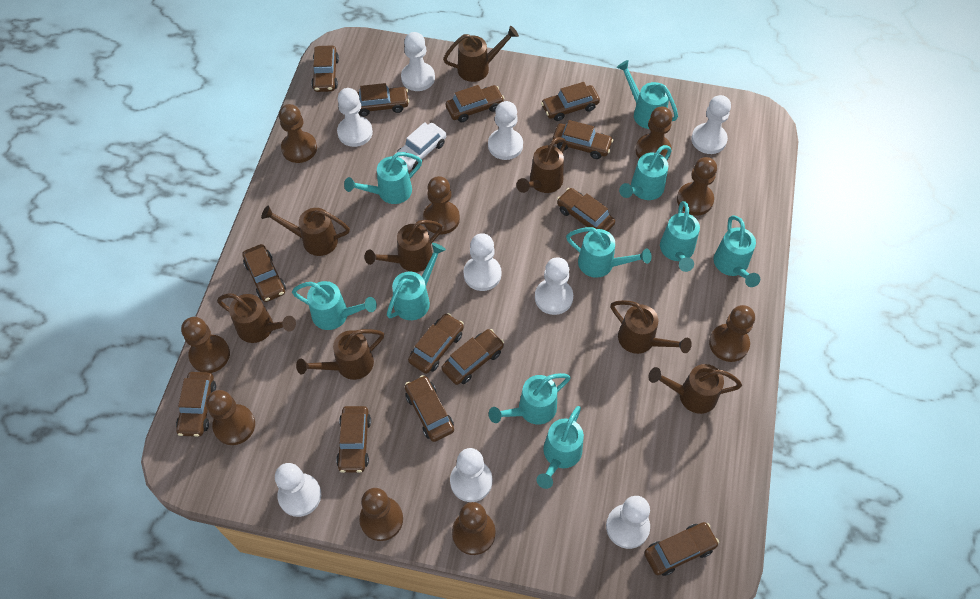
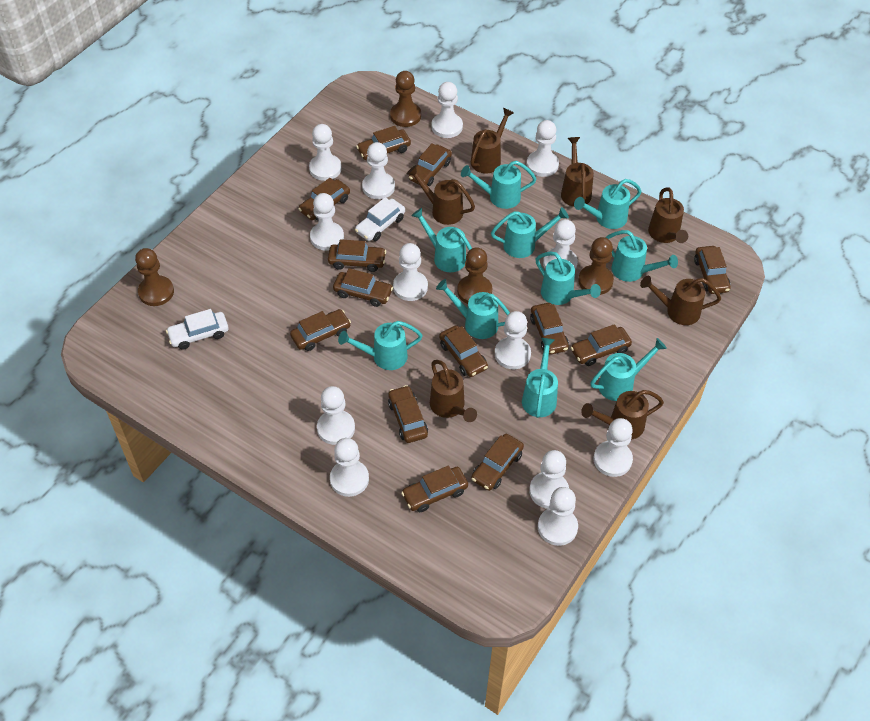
brown pawn: [181,317,230,373] [206,390,255,445] [279,104,317,163] [359,488,403,541] [423,176,460,235] [452,502,496,555] [636,106,672,159] [677,157,717,215] [709,305,755,362] = 9 -> [135,248,174,306] [390,71,421,127] [457,247,492,304] [578,237,614,295] = 4
brown watering can: [217,293,296,343] [261,206,350,256] [296,329,384,380] [364,220,443,272] [443,26,519,82] [516,137,566,193] [611,300,692,354] [648,364,742,414] = 8 -> [407,165,475,225] [430,360,477,422] [471,108,514,173] [561,137,594,207] [581,390,664,439] [640,276,721,325] [648,188,688,243] = 7
white car: [395,122,446,170] = 1 -> [166,309,229,350] [355,197,405,241] = 2
white pawn: [275,463,321,517] [337,88,373,147] [401,32,435,91] [450,448,492,502] [464,233,502,291] [488,101,523,160] [535,257,573,315] [606,496,650,549] [691,95,731,154] = 9 -> [309,124,342,181] [310,193,344,251] [317,386,355,445] [330,438,369,497] [362,142,395,199] [393,243,428,301] [431,82,463,138] [495,311,531,369] [527,120,559,177] [529,450,569,509] [538,487,578,546] [543,219,578,270] [594,418,633,477] = 13

